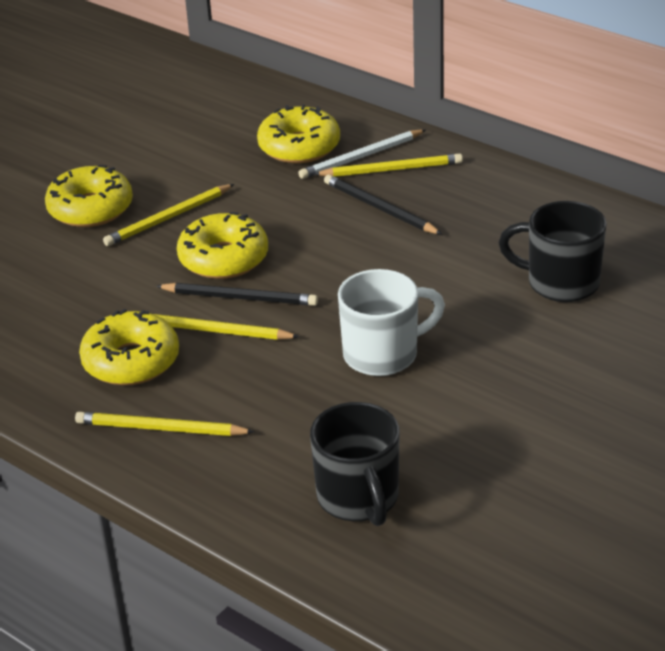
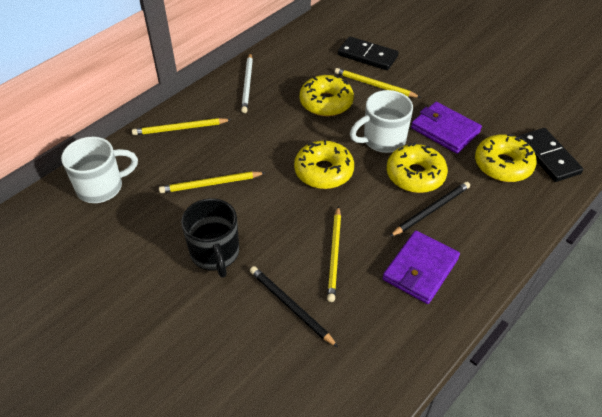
black domino: none = 0 -> [338,36,399,70] [520,128,583,182] = 2
black mug: [310,402,400,526] [498,201,607,302] = 2 -> [181,198,239,278] = 1
purple wallet: none = 0 -> [383,230,460,304] [411,102,482,154] = 2
white mug: [338,269,445,376] = 1 -> [61,137,138,203] [350,90,413,153] = 2

